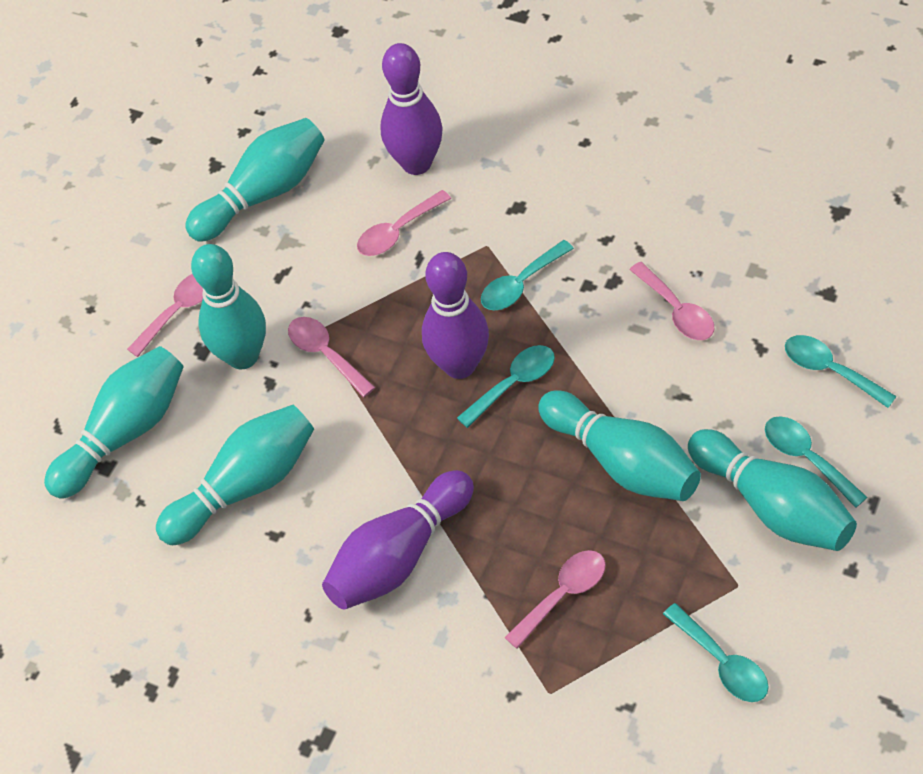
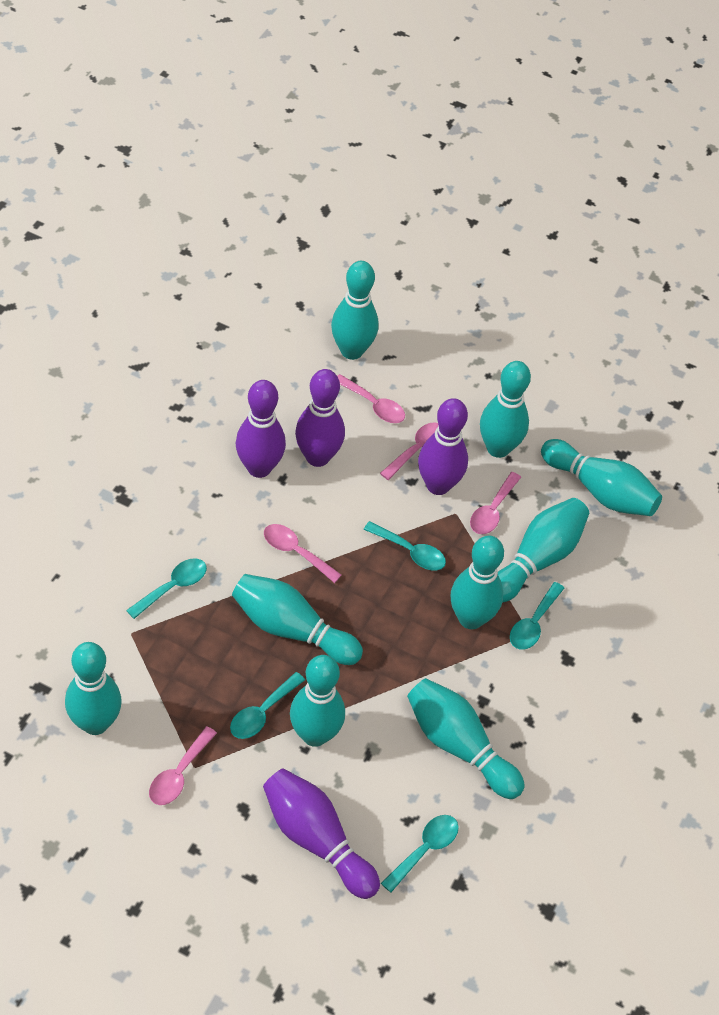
purple bowling pin: [322,470,474,610] [380,43,443,175] [422,252,489,379] = 3 -> [236,380,286,478] [263,768,380,899] [295,369,345,467] [418,398,468,495] = 4
turquoise bowling pin: [44,346,184,499] [156,405,314,545] [185,118,325,242] [191,244,266,369] [538,390,701,501] [688,429,857,551] = 6 -> [65,642,122,735] [232,574,363,665] [290,655,345,747] [331,261,378,360] [407,678,525,799] [451,536,504,629] [480,361,531,458] [498,498,589,603] [541,439,662,516] = 9

